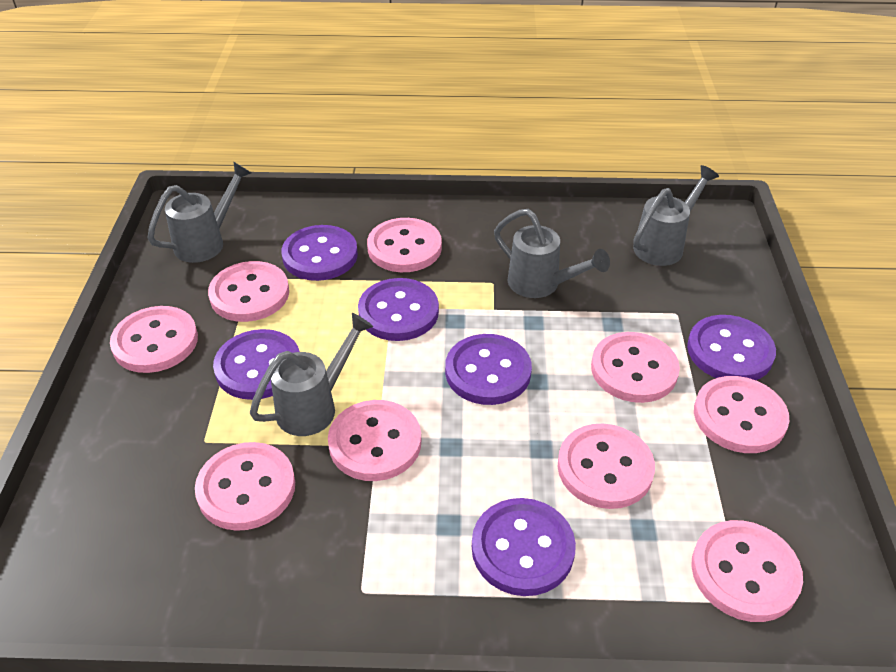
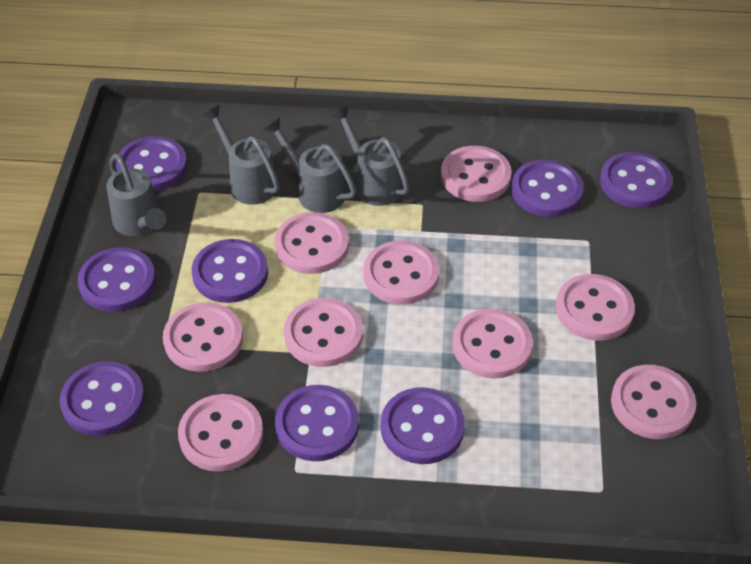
purple button: [213,329,300,400] [281,225,358,281] [358,278,439,341] [445,334,532,405] [472,498,576,596] [687,315,776,380] = 6 -> [60,361,145,436] [77,247,156,312] [116,136,187,191] [192,239,268,303] [275,385,359,461] [381,387,465,464] [511,160,584,217] [600,152,673,209] = 8

